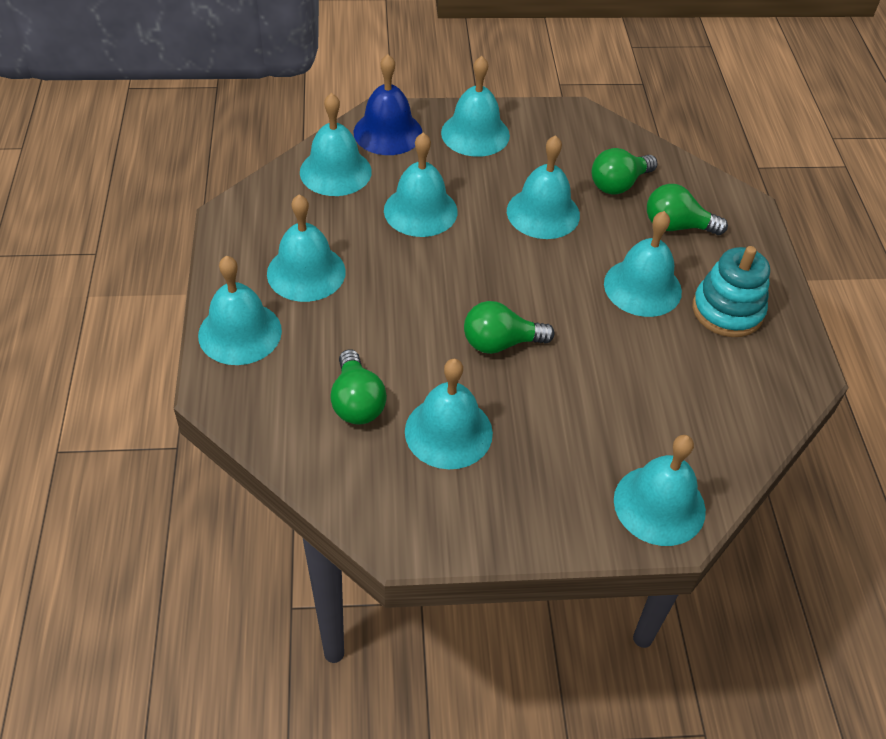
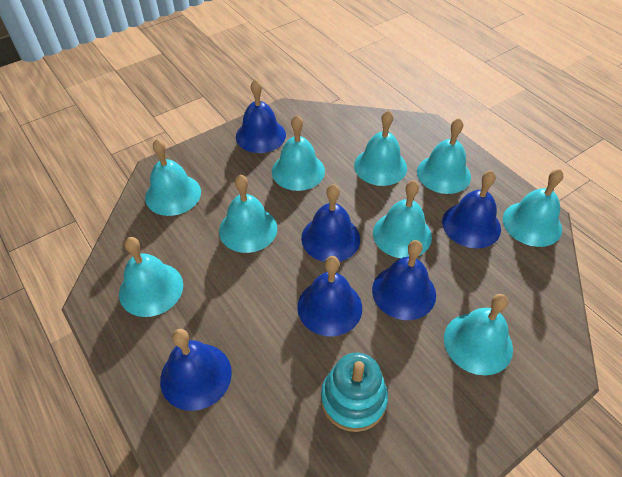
blue bell: [354,54,422,155] = 1 -> [160,329,232,411] [236,79,286,153] [297,256,362,337] [301,184,360,262] [372,240,436,320] [442,170,501,248] = 6
green light bulb: [330,349,387,425] [464,301,555,354] [591,148,657,195] [647,184,728,235] = 4 -> none = 0

